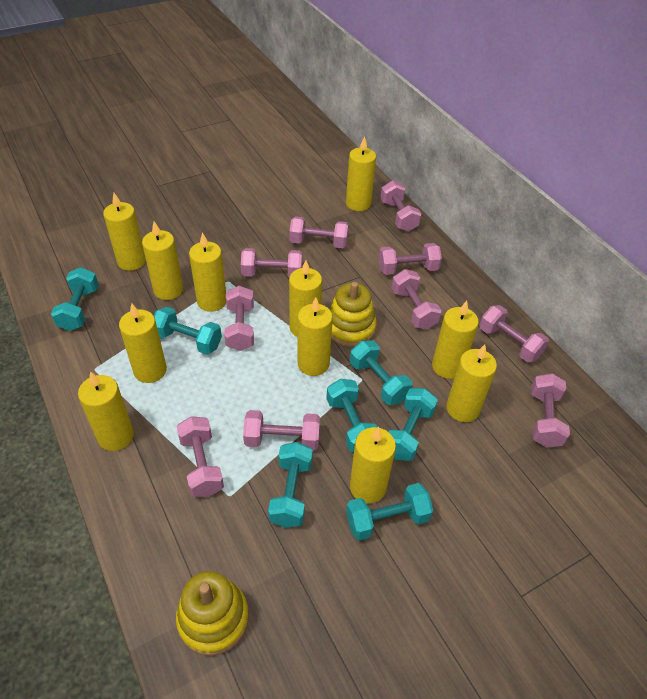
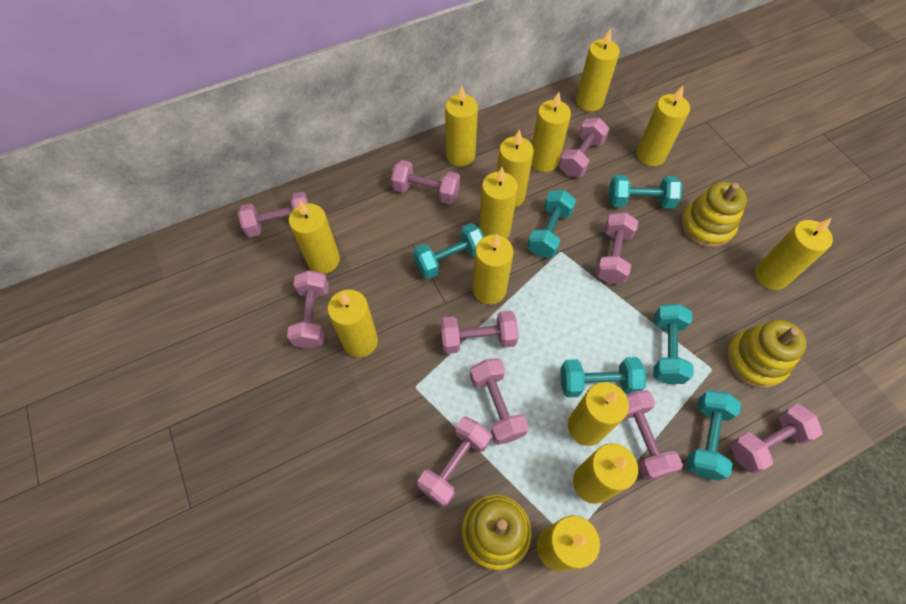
turquoise dumbbell: [51,267,99,331] [154,307,222,355] [268,442,313,528] [326,379,378,452] [346,483,433,540] [350,340,412,405] [388,388,438,461] = 7 -> [413,223,484,279] [527,190,576,257] [560,357,646,398] [609,175,682,209] [653,304,694,384] [686,390,741,481] = 6
yellow candle: [78,371,134,451] [103,193,146,271] [119,303,167,383] [142,221,183,300] [189,232,226,312] [289,260,322,337] [298,297,333,376] [346,136,376,211] [350,427,396,503] [432,301,479,379] [446,344,497,422] = 11 -> [289,201,340,274] [327,289,378,357] [445,86,478,166] [473,233,513,305] [479,167,518,239] [497,129,534,207] [531,92,571,172] [537,516,600,571] [568,382,629,446] [573,443,638,504] [576,28,620,112] [636,86,690,166] [755,218,833,290] = 13
yellow stacking toy: [176,571,249,656] [329,282,377,347] = 2 -> [461,495,531,570] [681,182,747,248] [726,320,807,388] = 3

